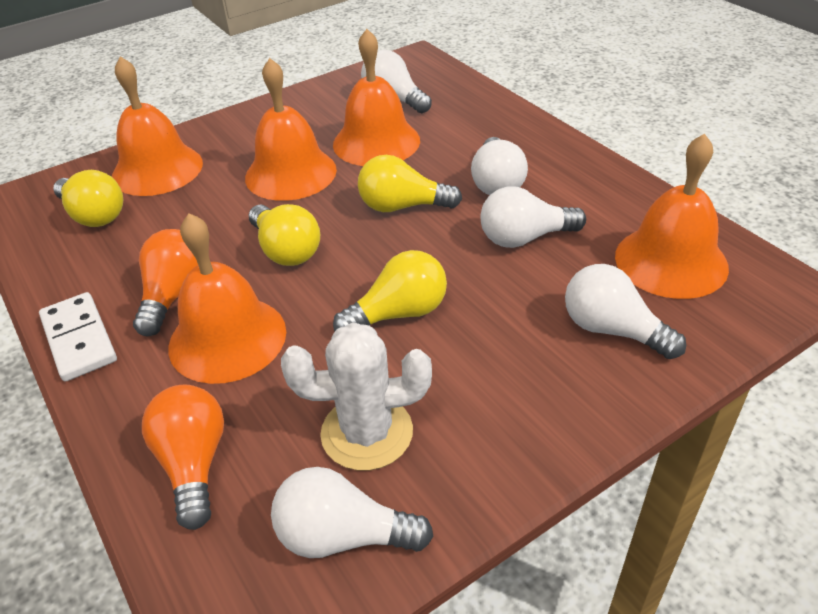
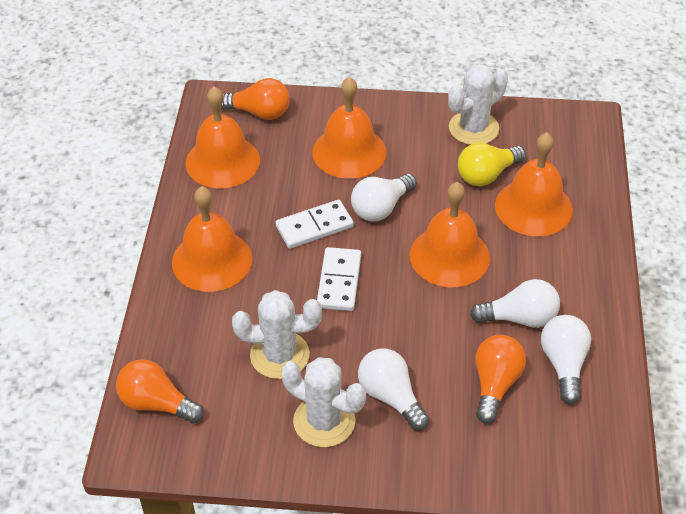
orange light bulb: [133,229,198,336] [142,385,224,530] = 2 -> [116,359,204,424] [221,78,290,120] [475,335,526,424] = 3
white cactus: [281,323,432,471] = 1 -> [232,290,322,379] [281,357,366,447] [448,64,508,145] = 3
white domino: [39,292,117,382] = 1 -> [276,200,354,249] [317,247,361,311] = 2
white light bulb: [271,467,433,558] [361,50,432,113] [471,137,528,195] [480,187,586,248] [565,264,686,359] = 5 -> [351,174,417,221] [358,349,430,431] [470,279,560,328] [541,315,591,404] = 4
yellow light bulb: [53,170,123,227] [249,204,320,266] [333,250,447,331] [358,155,462,212] = 4 -> [458,143,526,186] = 1

